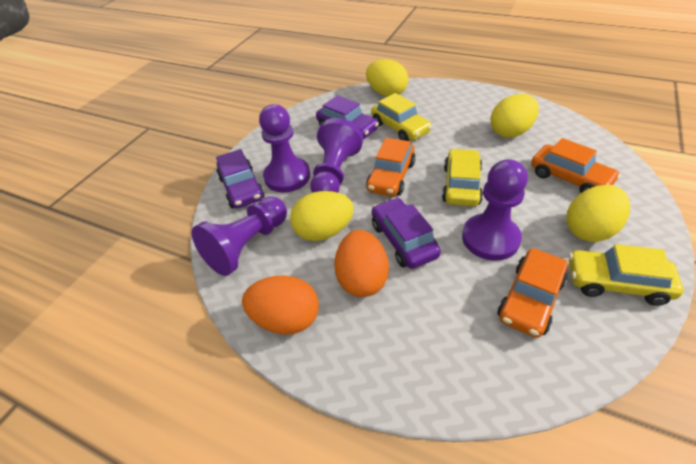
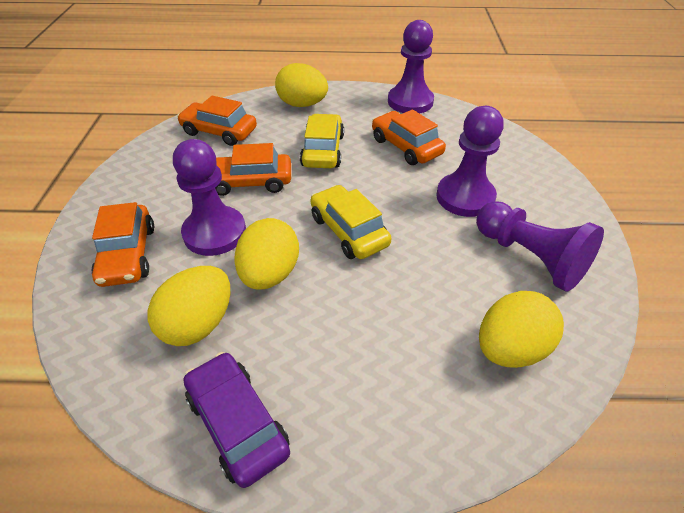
orange car: [366,138,415,196] [497,248,568,338] [531,138,621,193] = 3 -> [92,202,154,287] [177,96,257,146] [215,143,291,196] [372,109,446,165] = 4
orange egg: [242,276,319,335] [334,230,389,297] = 2 -> none = 0
purple car: [216,149,264,208] [316,95,379,139] [372,198,441,269] = 3 -> [184,352,290,488] = 1
yellow car: [371,93,432,141] [442,148,483,206] [569,244,684,306] = 3 -> [300,114,344,168] [310,185,391,259] = 2

